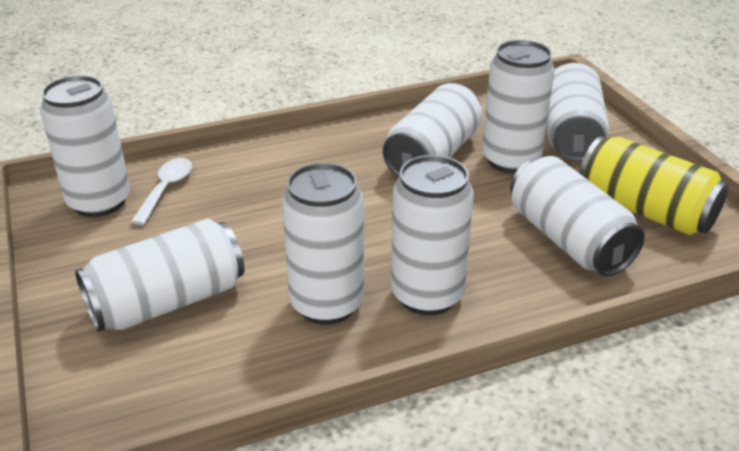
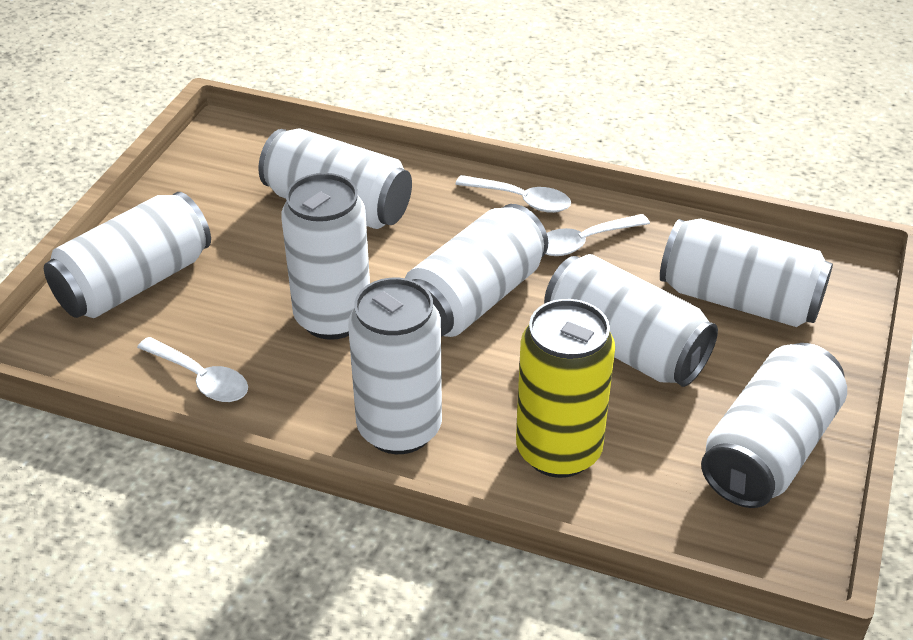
white spoon: [131,158,192,225] = 1 -> [137,337,248,402] [455,175,571,213] [546,214,650,256] = 3

